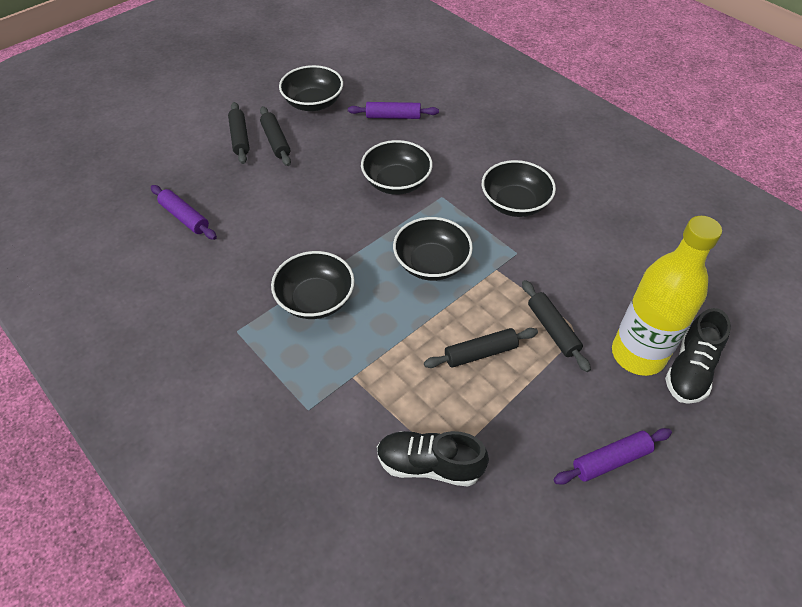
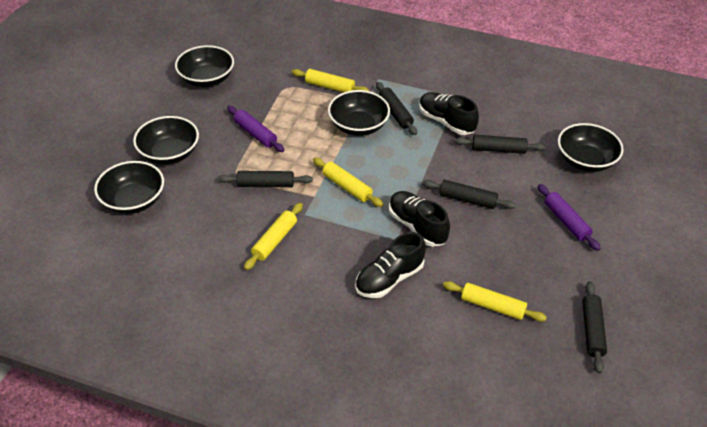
black rolling pin: [228,102,250,164] [260,106,291,166] [424,328,538,368] [522,280,591,372] = 4 -> [218,171,312,187] [376,82,417,135] [422,180,516,209] [455,135,545,154] [582,281,607,373] = 5
black shoe: [377,431,489,487] [665,308,731,404] = 2 -> [355,232,426,298] [389,191,450,247] [419,92,479,135] = 3
purple rolling pin: [151,185,217,240] [348,102,439,119] [554,428,672,485] = 3 -> [227,106,284,152] [538,184,601,251] = 2
yellow bottle: [612,216,722,376] = 1 -> none = 0
yellow rolling pin: none = 0 -> [244,203,303,270] [292,69,369,92] [313,158,383,207] [443,281,547,322] = 4

